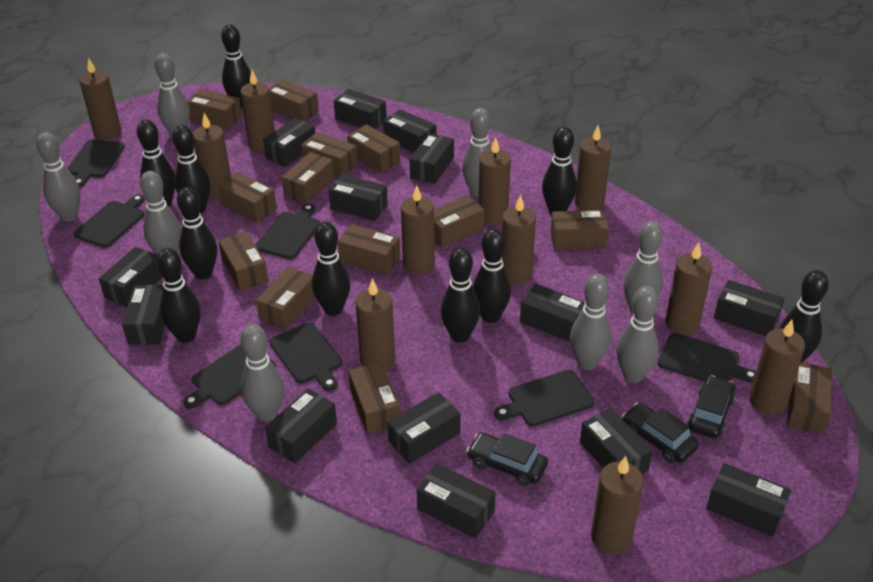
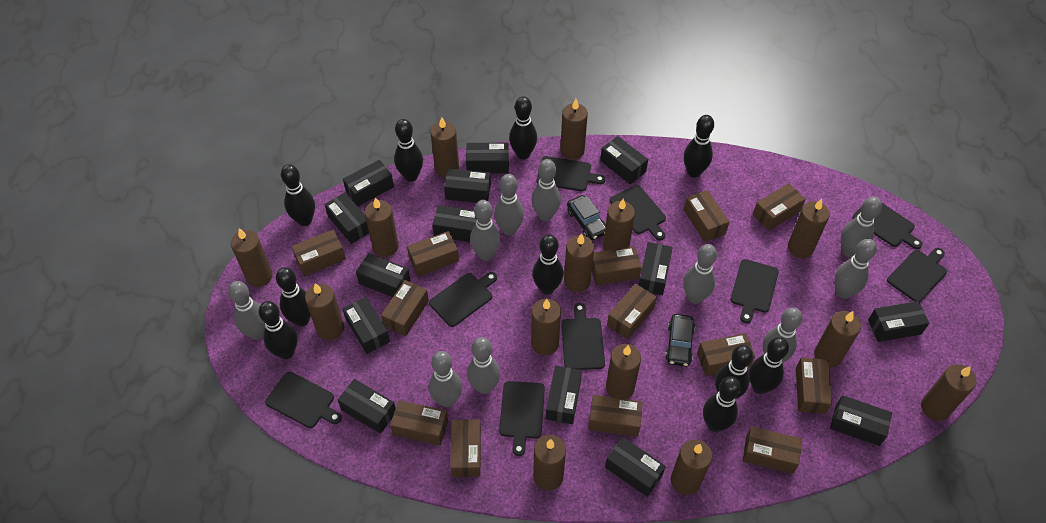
black car: [466,433,548,486] [622,403,699,463] [687,375,736,439] = 3 -> [567,195,606,240] [665,314,695,367] = 2
black cutting board: [67,140,125,187] [74,194,145,248] [183,344,276,409] [255,204,320,259] [269,322,343,391] [494,370,595,427] [658,333,756,383] = 7 -> [265,372,342,428] [429,272,497,327] [499,381,545,456] [537,156,605,191] [561,303,605,370] [610,185,666,241] [731,259,779,323] [852,203,922,249] [887,248,947,302] = 9
brown candle: [79,58,122,140] [193,113,231,198] [240,70,275,153] [355,278,395,370] [401,185,435,275] [478,137,511,225] [502,194,536,285] [575,125,611,211] [591,456,644,554] [665,243,712,335] [749,320,805,415] = 11 -> [231,228,273,287] [305,283,344,340] [365,197,399,257] [430,117,459,178] [531,299,561,356] [533,435,566,491] [560,99,588,160] [564,233,594,292] [603,199,635,251] [606,344,641,399] [671,439,712,495] [788,199,830,258] [814,311,861,368] [921,364,977,421] = 14
grey bowling pin: [36,132,81,222] [140,171,181,255] [155,53,190,136] [241,324,284,422] [462,108,491,197] [570,274,611,370] [616,286,659,383] [623,221,663,314] = 8 -> [228,281,265,340] [429,351,462,407] [467,337,500,394] [470,200,500,261] [494,174,524,236] [531,159,561,221] [683,244,717,304] [763,307,803,363] [834,239,877,299] [841,196,882,257] = 10

